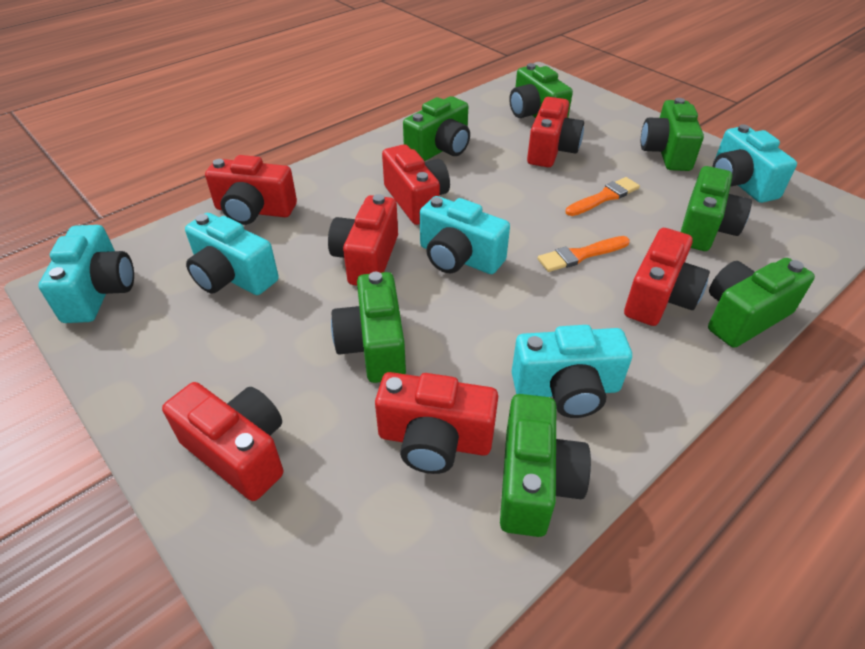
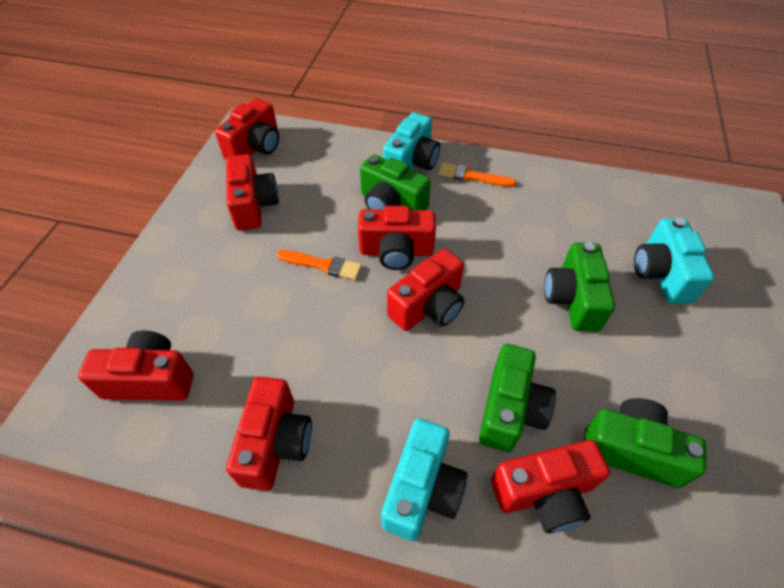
green camera: [331,272,406,383] [403,96,470,161] [500,394,591,537] [509,63,573,118] [641,98,704,171] [681,166,752,251] [708,258,815,348] = 7 -> [360,154,431,210] [479,344,556,452] [544,242,615,332] [584,398,706,488] = 4
turquoise camera: [38,225,134,323] [185,213,279,295] [420,196,510,274] [512,325,632,418] [712,124,797,203] = 5 -> [381,418,468,541] [383,113,440,170] [634,218,714,303] = 3

